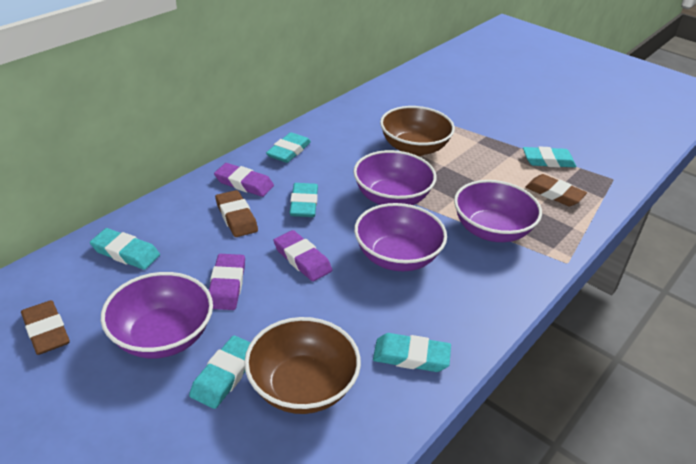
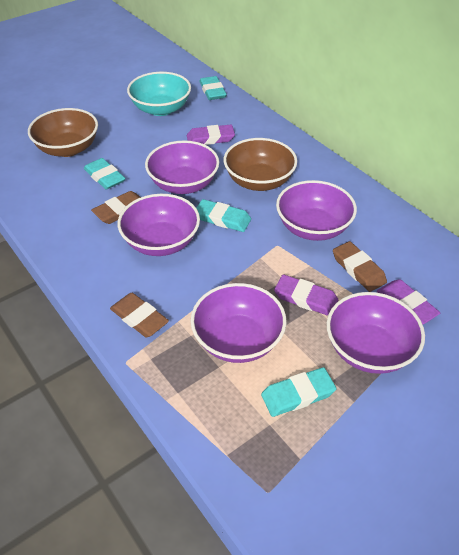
purple bowl: [101,272,213,359] [353,150,436,205] [354,203,447,271] [454,180,542,242] = 4 -> [118,194,200,256] [145,140,219,194] [191,283,287,363] [276,180,357,241] [327,292,425,374] = 5
turquoise bowl: none = 0 -> [127,72,191,116] = 1
turquoise eraser: [90,228,160,270] [189,336,251,409] [266,132,311,163] [289,183,318,217] [373,333,451,372] [523,147,576,168] = 6 -> [84,158,126,190] [196,199,251,232] [199,76,227,100] [261,367,337,417] = 4

